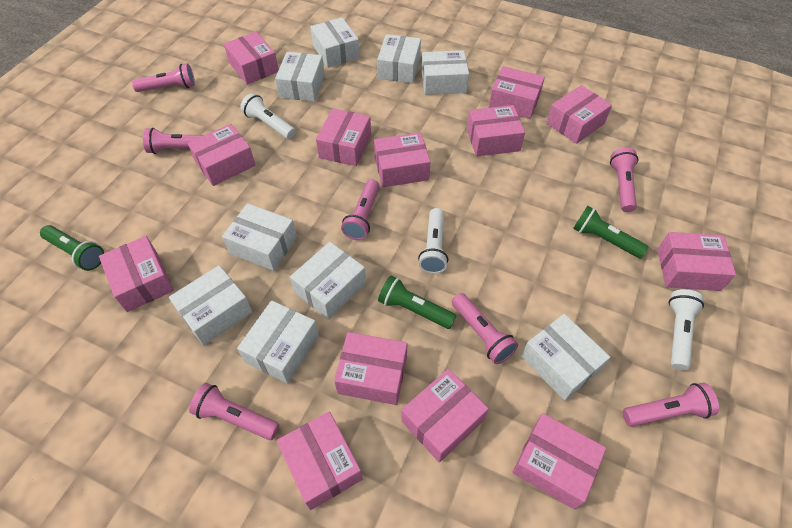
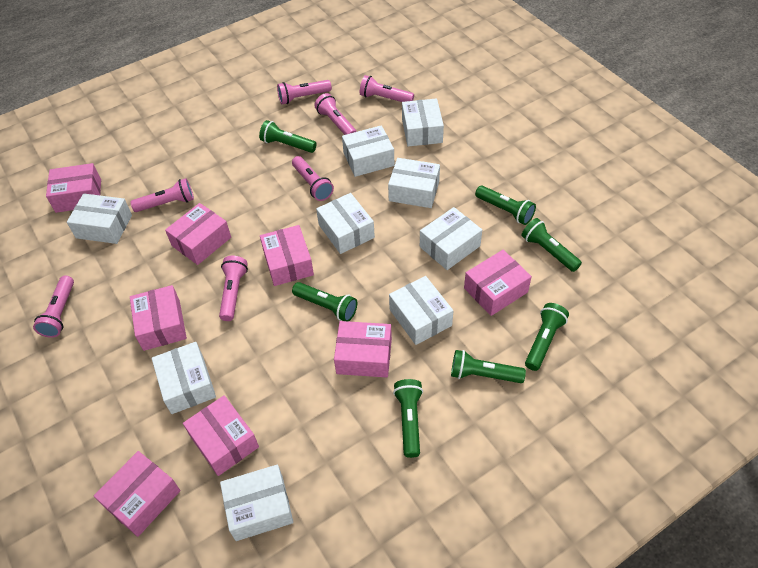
green flashlight: [40,225,104,271] [378,276,456,329] [573,206,648,258] = 3 -> [259,120,317,153] [292,282,357,322] [393,379,423,458] [451,350,526,383] [475,186,536,225] [522,218,582,272] [525,303,569,371] = 7
pink box: [99,236,174,312] [188,124,256,186] [224,32,279,85] [277,411,362,510] [316,108,371,166] [334,332,407,405] [374,132,431,187] [401,369,489,463] [467,105,525,157] [489,66,545,119] [513,413,606,509] [547,85,612,144] [658,232,736,291] = 13 -> [46,163,101,213] [94,451,181,537] [130,285,187,351] [165,203,231,265] [183,395,259,476] [260,225,314,286] [334,321,392,378] [464,250,532,316] = 8
white flashlight: [240,93,296,139] [418,208,448,274] [668,289,704,370] = 3 -> none = 0

